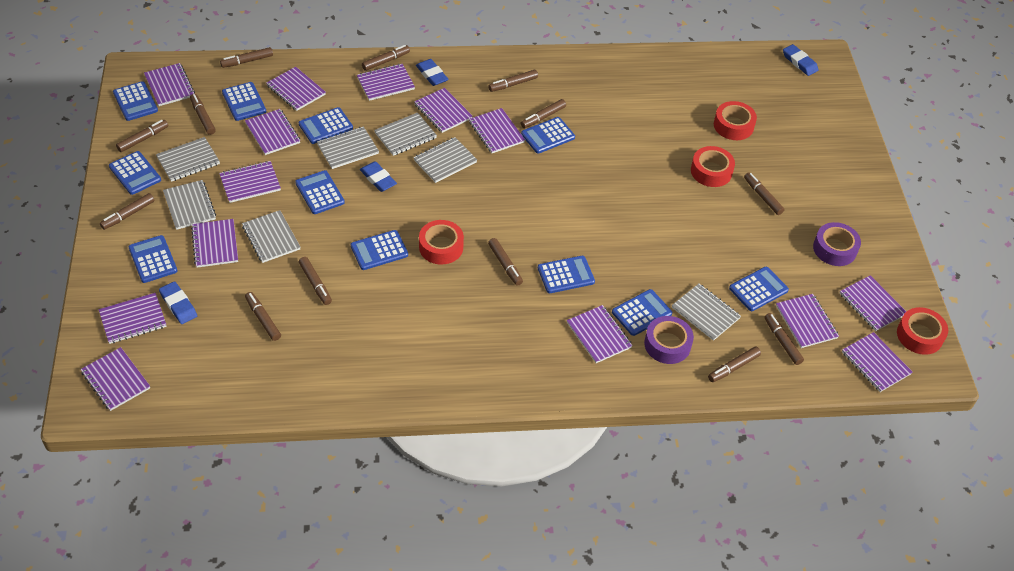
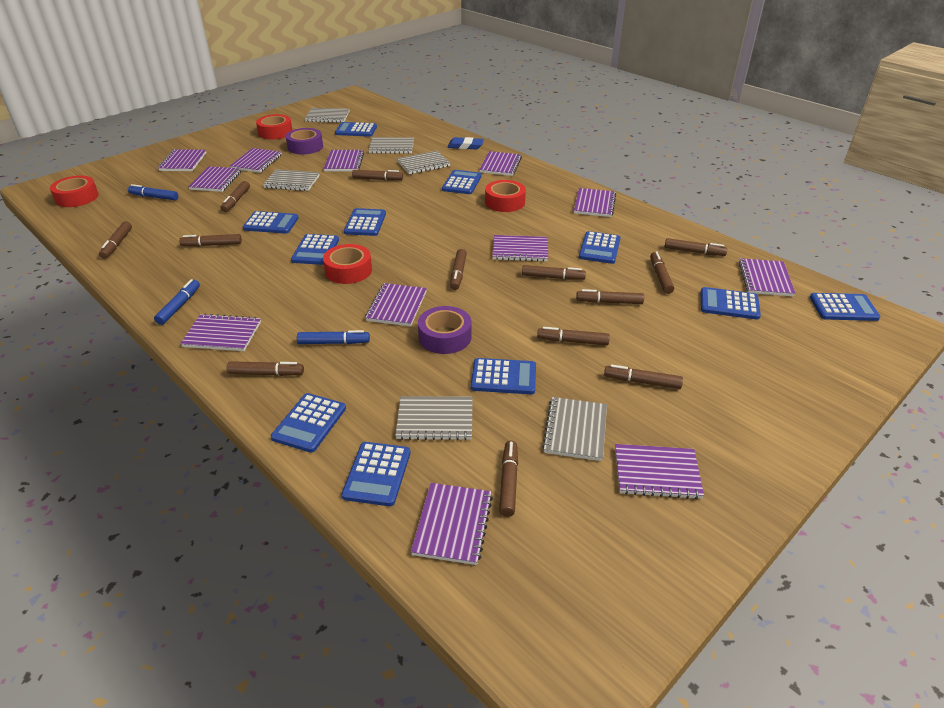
blue eraser: [159,281,197,324] [360,161,397,192] [416,59,448,86] [783,44,818,76] = 4 -> [448,137,484,149] = 1
blue marker: none = 0 -> [128,184,178,200] [154,279,200,325] [297,330,370,344] = 3
grey notebook: [156,137,220,182] [163,180,216,230] [242,210,300,263] [317,127,379,169] [374,112,437,156] [413,137,477,183] [672,284,741,341] = 7 -> [263,169,320,191] [305,108,350,123] [368,137,414,154] [395,396,473,440] [397,151,451,174] [542,397,607,461] = 6
purple notebook: [80,347,150,411] [99,293,167,344] [144,63,195,106] [191,219,238,268] [219,161,281,203] [245,109,300,155] [267,67,326,111] [357,64,415,101] [414,88,473,133] [469,108,525,153] [567,305,633,363] [776,294,839,348] [839,275,906,331] [842,332,913,392] = 14 -> [158,149,207,171] [180,314,261,351] [188,166,241,192] [230,148,282,173] [324,150,364,171] [365,283,427,326] [411,483,493,565] [479,151,522,176] [492,235,548,262] [574,188,616,217] [615,444,704,499] [739,258,796,296] = 12

